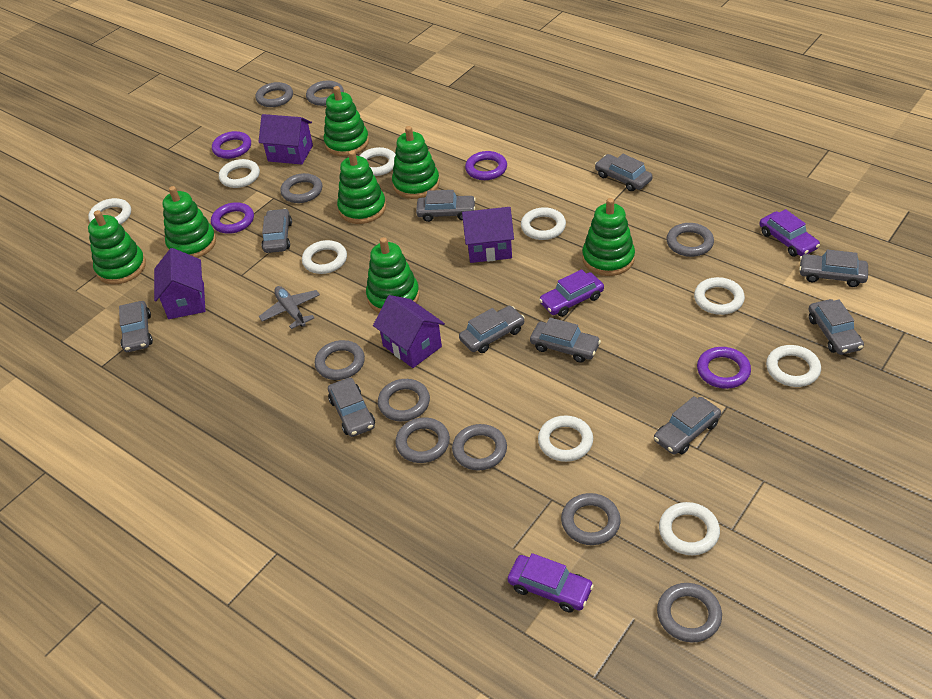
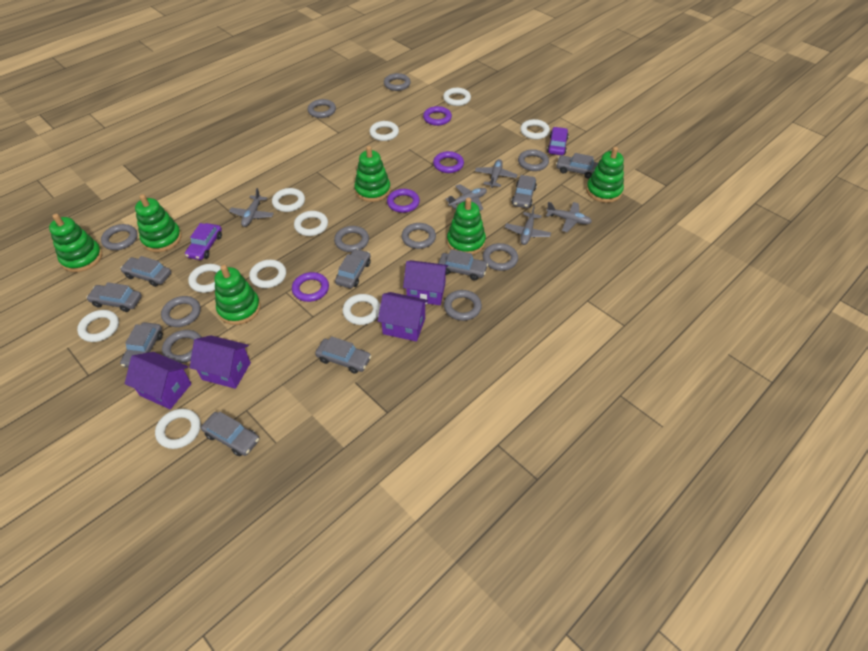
green stacking toy: [88,210,146,285] [163,186,216,258] [324,86,369,156] [337,150,386,224] [366,237,420,313] [392,126,440,199] [582,198,635,276] = 7 -> [49,214,102,272] [135,194,182,252] [214,265,260,325] [354,146,391,202] [447,197,486,255] [586,147,624,203] = 6
grey car: [119,301,153,352] [261,209,292,253] [328,378,375,437] [416,190,476,222] [459,306,525,353] [530,317,601,363] [595,154,653,191] [654,396,721,455] [799,249,868,287] [809,299,864,355] = 10 -> [86,282,142,312] [120,256,171,287] [120,322,163,368] [201,412,259,456] [315,336,371,374] [335,249,371,288] [438,249,488,280] [511,175,537,208] [556,153,598,179] = 9
grey plane: [259,286,320,329] = 1 -> [229,188,274,227] [446,184,487,211] [475,159,518,188] [505,205,551,245] [546,202,592,232] = 5
purple car: [508,553,594,612] [539,269,604,317] [759,209,820,257] = 3 -> [185,223,222,260] [547,127,569,155] = 2
white ring: [88,198,131,225] [219,159,260,188] [302,240,347,274] [359,147,396,176] [521,207,566,240] [538,415,593,462] [659,502,720,555] [694,277,745,315] [766,345,821,387] = 9 -> [77,310,119,342] [155,409,201,449] [188,264,221,293] [249,260,286,288] [272,188,305,212] [294,211,328,236] [343,294,380,325] [369,121,399,141] [443,88,471,106] [520,119,550,139] = 10

